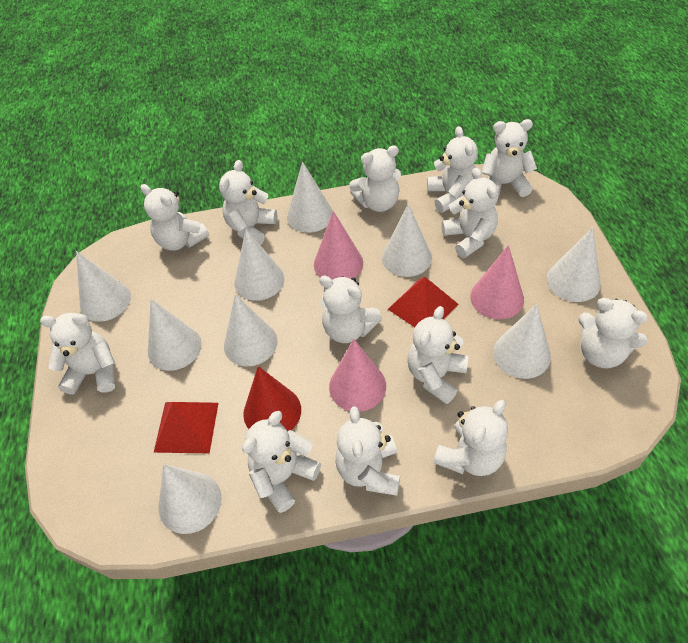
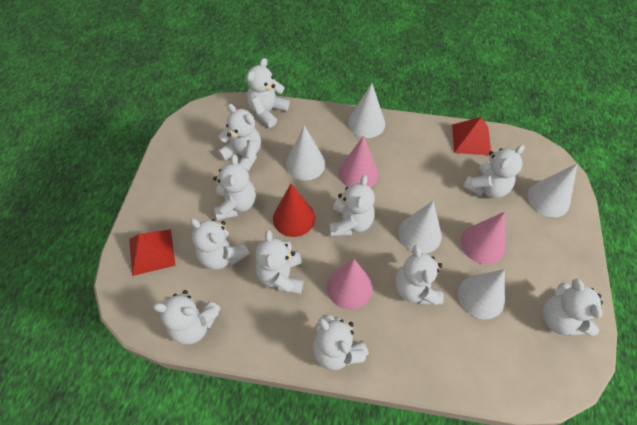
white cone: [76,251,131,322] [148,299,201,371] [159,464,222,534] [224,294,278,366] [234,229,284,301] [287,162,333,233] [382,204,432,277] [493,304,551,379] [547,227,601,302] = 9 -> [286,126,326,181] [348,83,385,138] [398,201,442,254] [458,269,505,319] [527,163,578,217] = 5
white teddy bear: [40,313,115,395] [140,184,209,251] [219,160,277,245] [242,411,321,513] [319,275,382,343] [335,406,400,496] [349,146,401,212] [408,306,469,404] [427,126,478,213] [433,400,508,476] [441,168,499,258] [481,119,537,197] [578,298,648,368] = 13 -> [153,290,221,345] [190,218,250,270] [213,154,256,221] [218,104,261,172] [247,58,290,127] [255,230,303,294] [313,315,369,370] [330,175,375,236] [395,245,444,305] [463,145,525,198] [542,279,603,336] = 11

